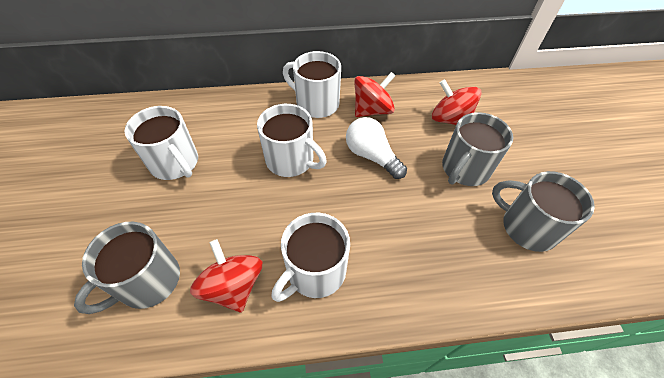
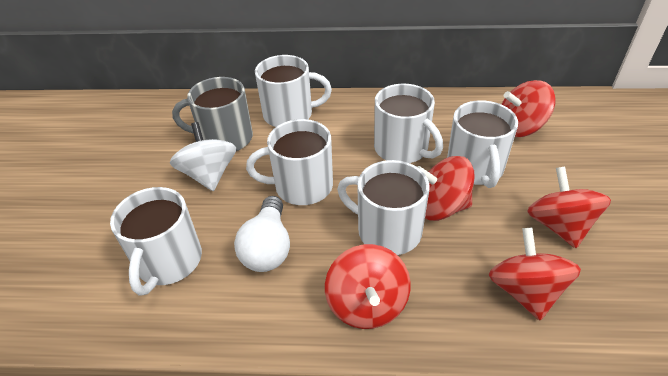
grey mug: [74,222,180,314] [442,112,513,186] [492,171,595,252] = 3 -> [172,77,253,151] = 1
red spinning top: [190,239,262,313] [354,72,395,117] [432,79,482,125] = 3 -> [325,244,411,329] [417,156,475,221] [489,228,581,320] [501,80,556,137] [527,167,611,248] = 5
white mug: [125,106,198,180] [257,104,327,177] [271,213,350,302] [283,51,341,118] = 4 -> [110,187,202,296] [246,119,333,205] [255,55,332,127] [337,160,430,255] [374,84,443,163] [447,100,518,188] = 6
white spinning top: none = 0 -> [170,122,236,191] = 1

